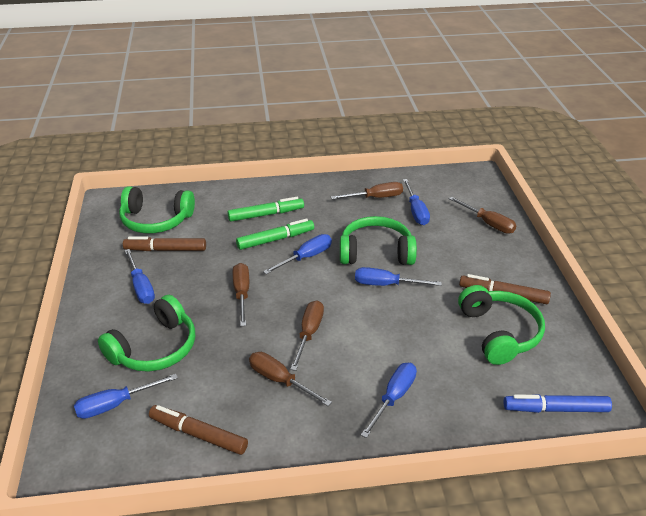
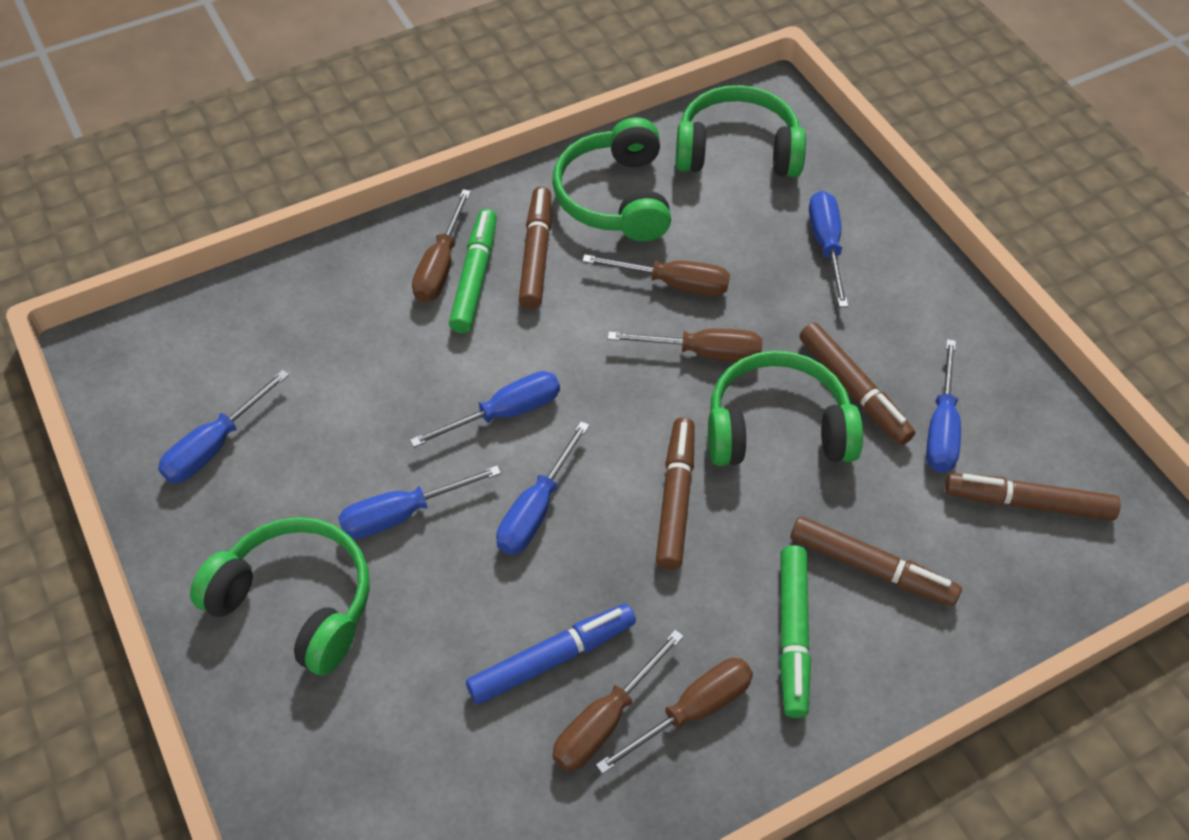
brown marker: [123,236,206,251] [149,405,248,455] [459,274,551,304] = 3 -> [519,187,551,309] [656,417,695,570] [790,516,962,606] [800,323,915,445] [945,473,1120,520] = 5

